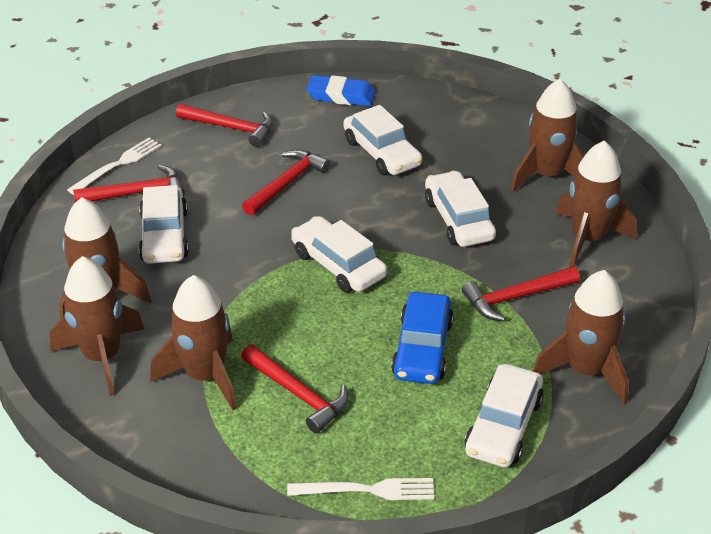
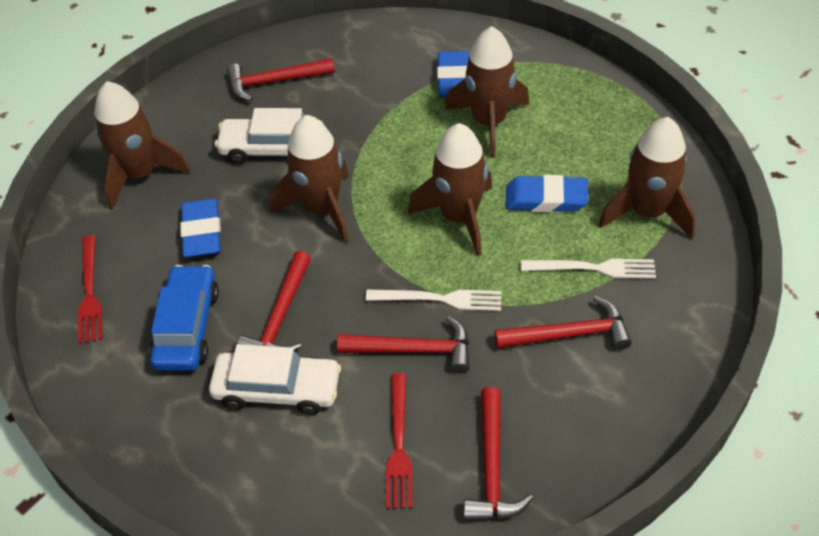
blue eraser: [306,75,376,106] = 1 -> [180,198,221,257] [437,51,469,97] [506,175,589,212] = 3
brown rocket: [50,256,144,396] [59,197,151,320] [150,275,237,410] [510,79,584,192] [533,270,629,405] [555,140,637,267] = 6 -> [94,81,190,210] [270,115,349,243] [408,123,492,256] [445,26,529,158] [599,117,696,239] = 5
red fork: none = 0 -> [78,235,102,344] [386,373,413,509] = 2
white car: [139,185,189,264] [291,216,387,293] [343,105,422,175] [425,171,496,247] [465,364,544,467] = 5 -> [209,344,341,415] [215,108,323,164] = 2

